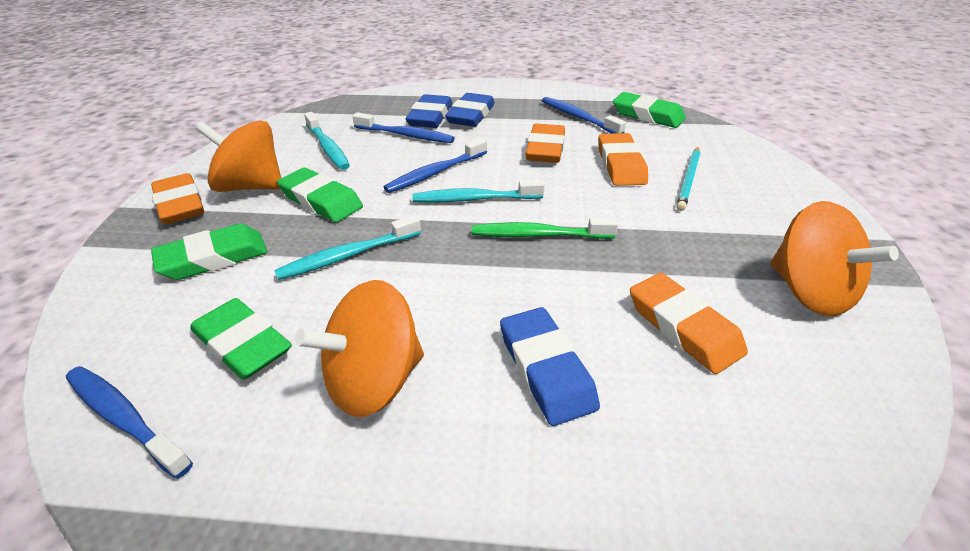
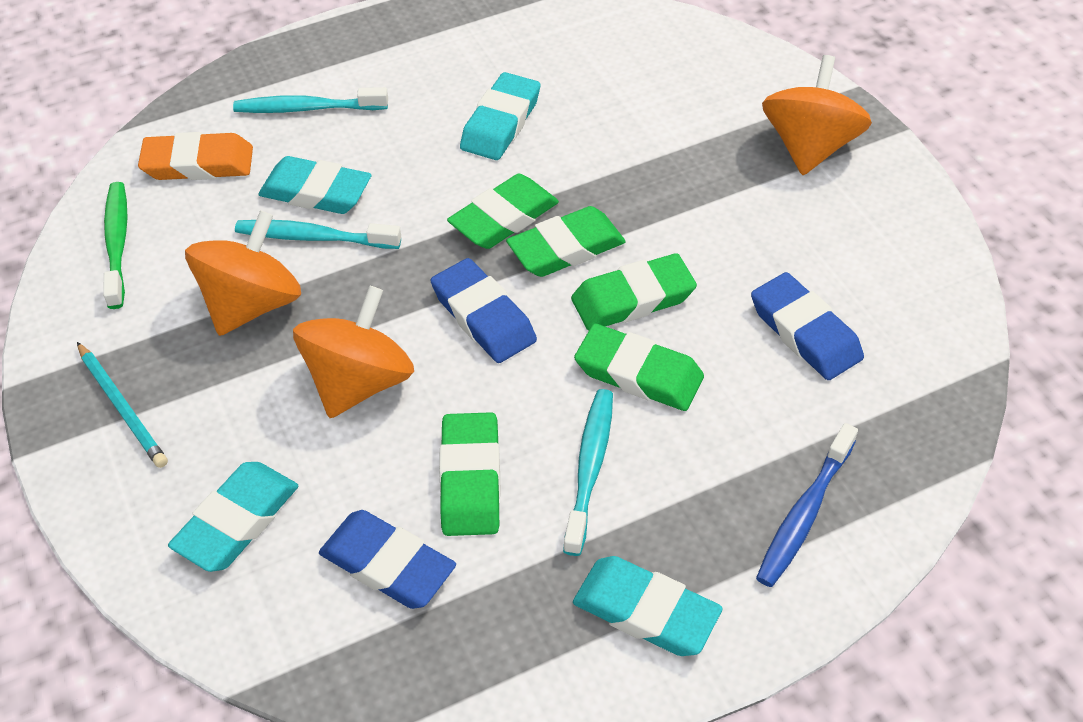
blue toothbrush: [66,366,193,478] [352,112,455,143] [384,138,487,193] [542,97,626,134] = 4 -> [756,423,858,587] = 1
green eraser: [151,224,268,280] [191,298,292,380] [277,167,363,222] [613,92,686,128] = 4 -> [439,412,501,536] [447,174,559,249] [506,206,626,277] [571,253,697,331] [574,324,704,411] = 5
orange eraser: [151,173,204,224] [525,123,565,163] [598,133,648,186] [630,273,748,374] = 4 -> [138,132,253,180] = 1
turquoise eraser: none = 0 -> [168,462,298,572] [258,156,372,214] [460,72,540,160] [573,556,723,656] = 4

